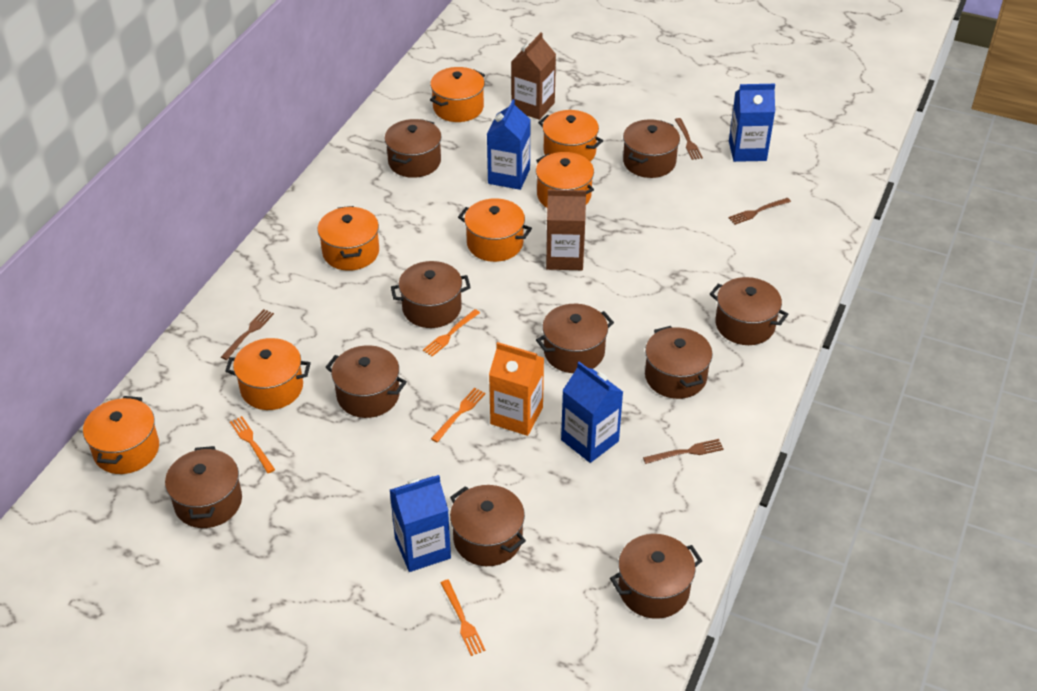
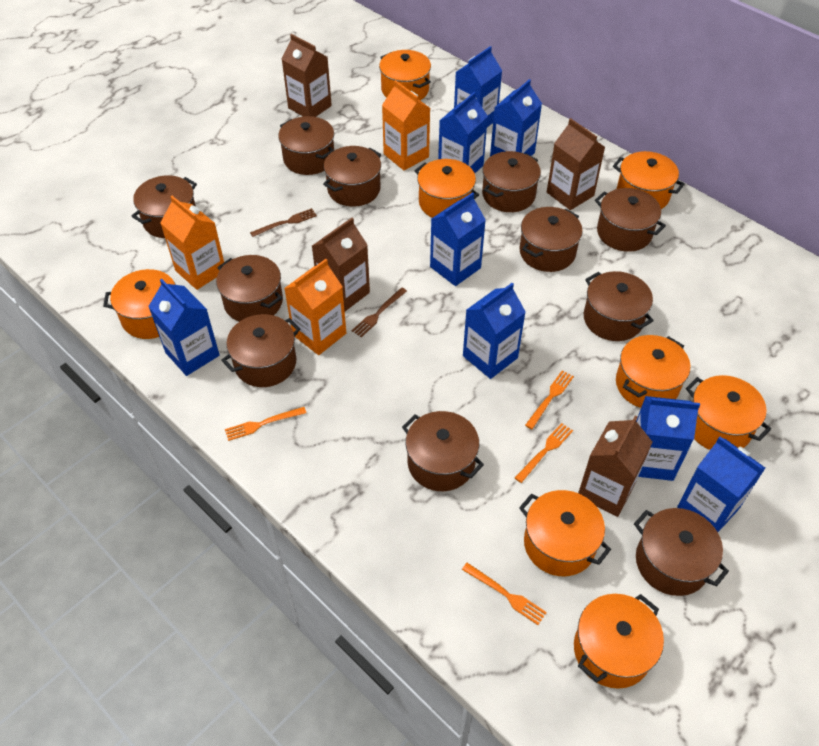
blue carton: [390,475,451,572] [487,99,531,190] [561,362,623,463] [729,84,775,162] = 4 -> [148,279,220,376] [430,192,486,286] [438,92,488,173] [454,46,502,127] [463,283,526,379] [490,79,542,157] [636,396,700,481] [677,437,765,532] = 8
brown carton: [511,33,556,120] [546,189,586,270] = 2 -> [282,34,332,117] [312,218,370,311] [547,118,605,210] [578,416,652,517] = 4
brown fork: [221,309,274,360] [643,439,724,464] [675,118,703,160] [728,198,791,225] = 4 -> [250,208,317,237] [352,288,407,337] = 2
brown pot: [165,446,242,528] [325,345,407,418] [384,119,441,178] [391,261,471,328] [450,485,526,566] [536,304,614,373] [610,534,703,619] [623,119,680,178] [645,326,712,399] [710,277,788,345] = 10 -> [131,175,197,238] [216,255,283,322] [221,314,300,387] [278,116,334,175] [323,146,382,207] [402,411,484,491] [482,151,541,212] [520,207,583,272] [584,271,654,341] [595,188,666,252] [634,508,729,596] = 11
orange carton: [489,342,544,436] = 1 -> [160,196,224,290] [284,259,346,355] [382,80,430,171] = 3
orange pot: [83,396,159,474] [225,338,311,410] [317,206,379,271] [430,67,485,122] [458,198,532,262] [536,152,594,208] [538,110,603,161] = 7 -> [103,269,176,339] [379,50,431,100] [415,159,479,218] [519,490,611,576] [574,594,664,689] [613,151,685,209] [616,335,690,408] [686,375,771,450] = 8

